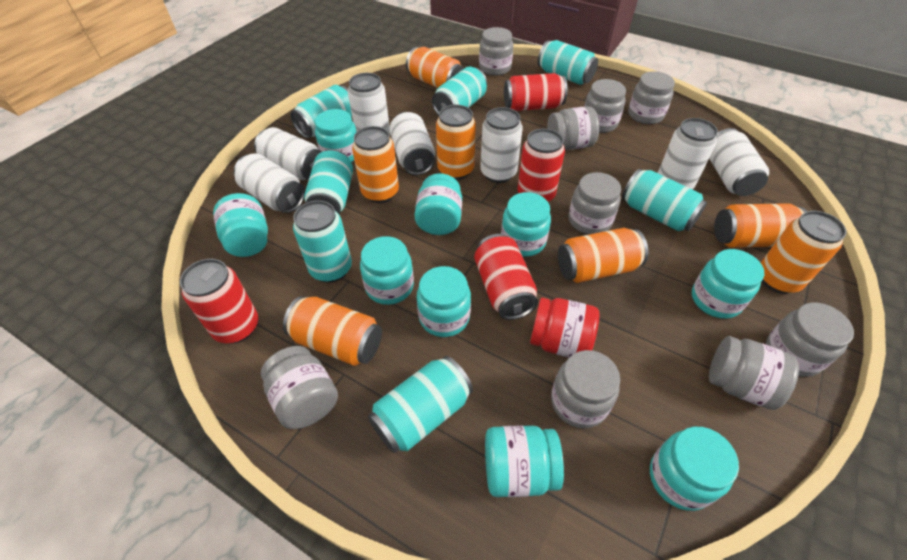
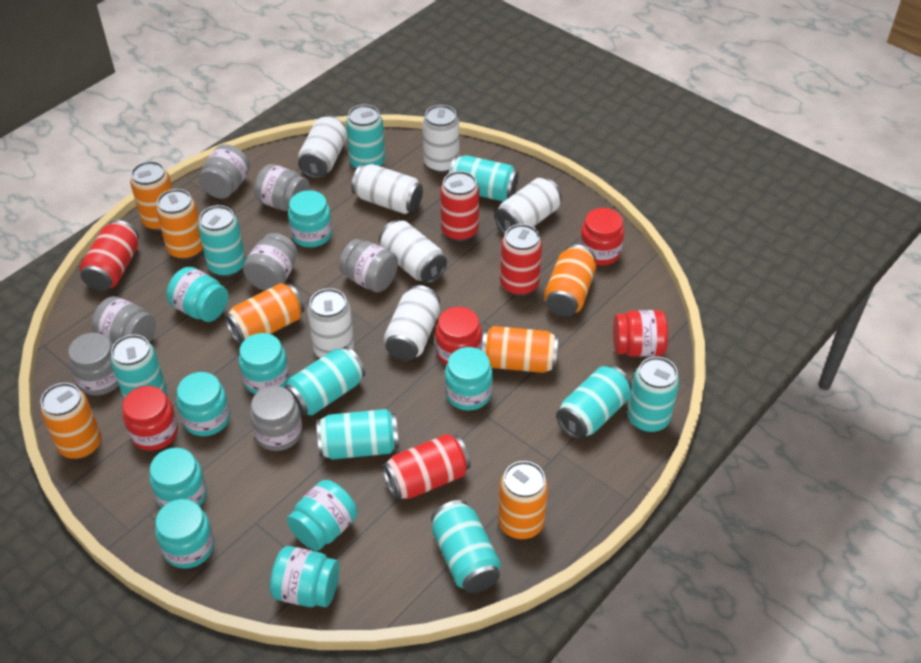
grey jar: [261,346,338,429] [479,27,513,76] [547,106,599,150] [551,350,620,428] [569,172,621,234] [584,79,626,133] [628,71,675,124] [709,336,799,410] [766,303,854,377] = 9 -> [68,333,119,396] [92,296,156,344] [199,144,250,199] [243,233,298,291] [250,386,302,451] [254,164,310,211] [339,239,398,292] = 7
red jar: [530,297,599,358] = 1 -> [123,386,178,451] [435,307,482,366] [580,208,624,265] [613,310,668,357] = 4
turquoise can: [291,85,352,139] [293,200,352,283] [304,149,353,215] [368,356,473,453] [432,67,487,115] [538,40,598,85] [622,169,707,231] = 7 -> [110,334,167,399] [198,205,246,277] [284,346,365,416] [316,409,399,459] [346,104,385,169] [431,500,501,593] [449,155,519,202] [556,365,632,439] [628,357,680,433] = 9

